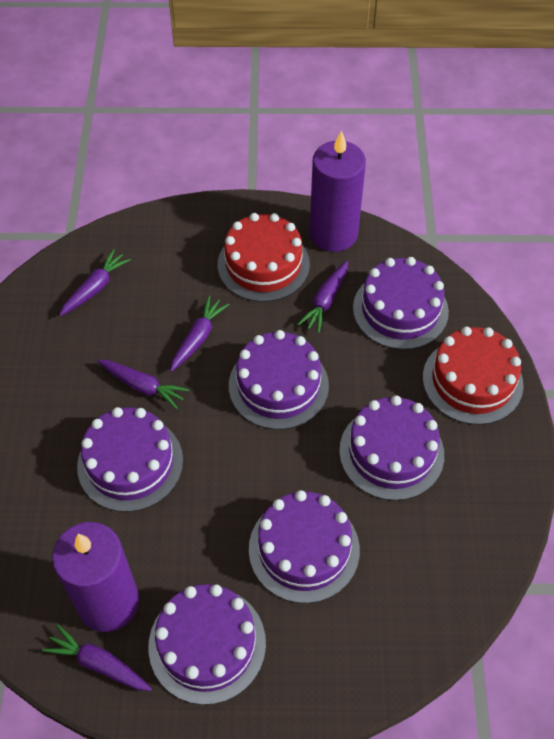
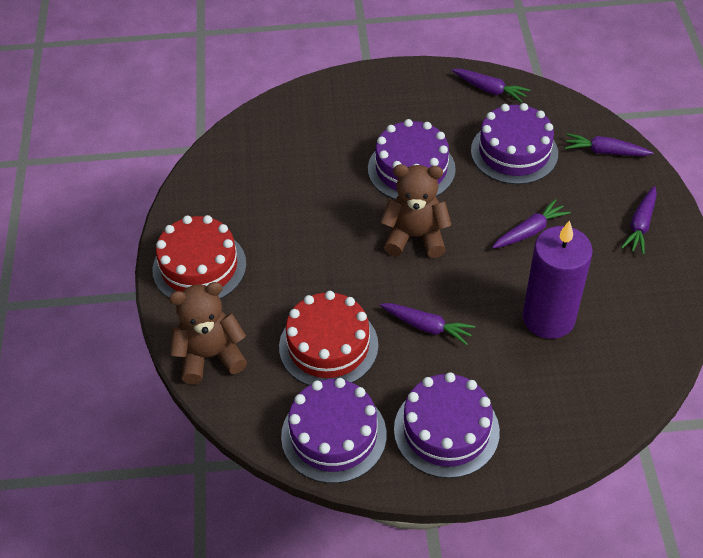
brown teddy bear: none = 0 -> [169,282,247,384] [380,164,451,258] = 2
purple cake: [77,407,183,512] [148,584,266,705] [229,330,329,430] [249,490,360,603] [339,395,444,501] [353,257,449,350] = 6 -> [281,378,386,483] [368,119,456,199] [394,372,500,478] [471,103,558,185] = 4
purple candle: [52,522,139,632] [310,130,366,252] = 2 -> [522,220,593,339] = 1

